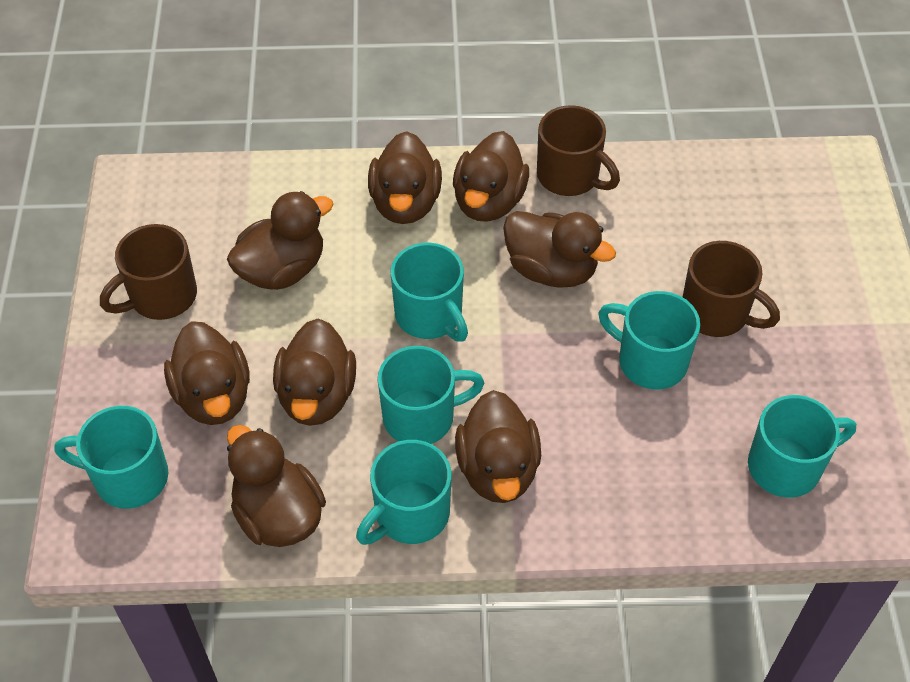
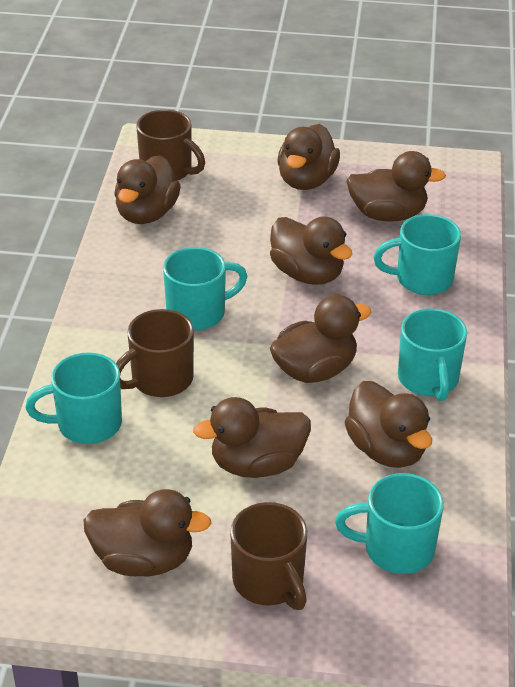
turquoise mug: [55,406,168,509] [356,440,452,545] [377,346,484,444] [391,243,468,342] [598,291,700,390] [748,395,856,498] = 6 -> [25,353,122,444] [163,247,247,331] [335,473,444,574] [373,214,461,295] [398,309,467,401] = 5

